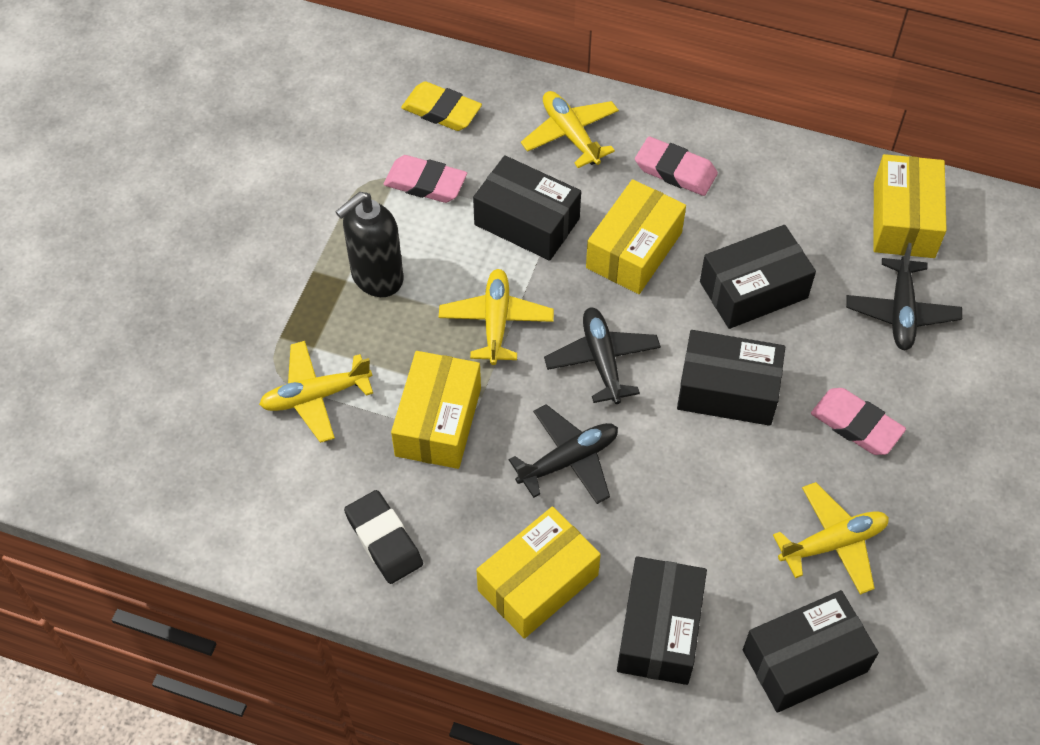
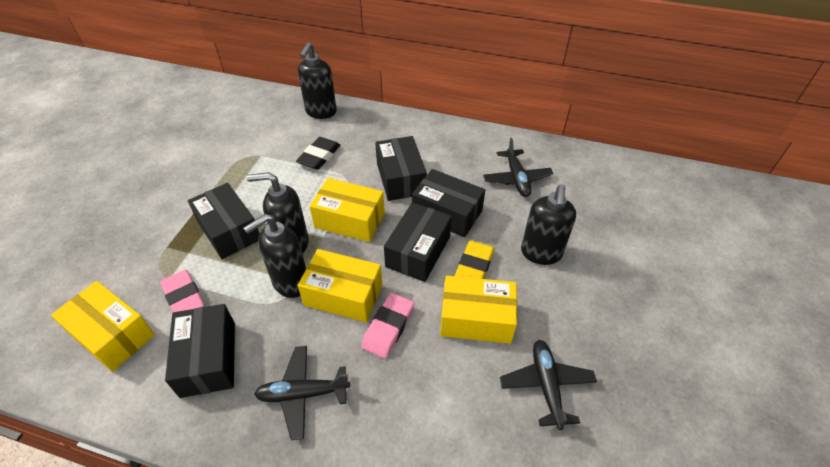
black soap dispenser: [335,192,403,297] = 1 -> [244,214,306,298] [247,172,309,254] [298,42,337,119] [521,184,576,265] = 4
pink eraser: [384,155,467,203] [635,137,718,196] [811,388,906,455] = 3 -> [160,269,204,312] [361,293,414,359] = 2
yellow plane: [259,341,373,443] [439,269,554,365] [521,91,619,168] [773,482,889,595] = 4 -> none = 0

